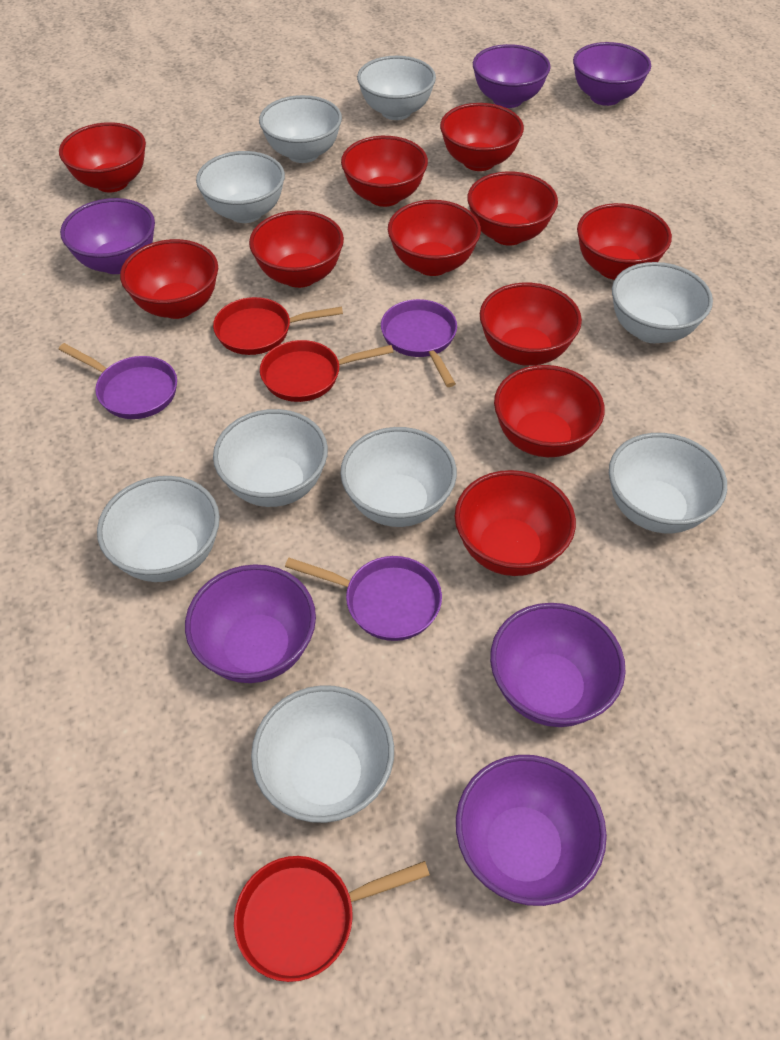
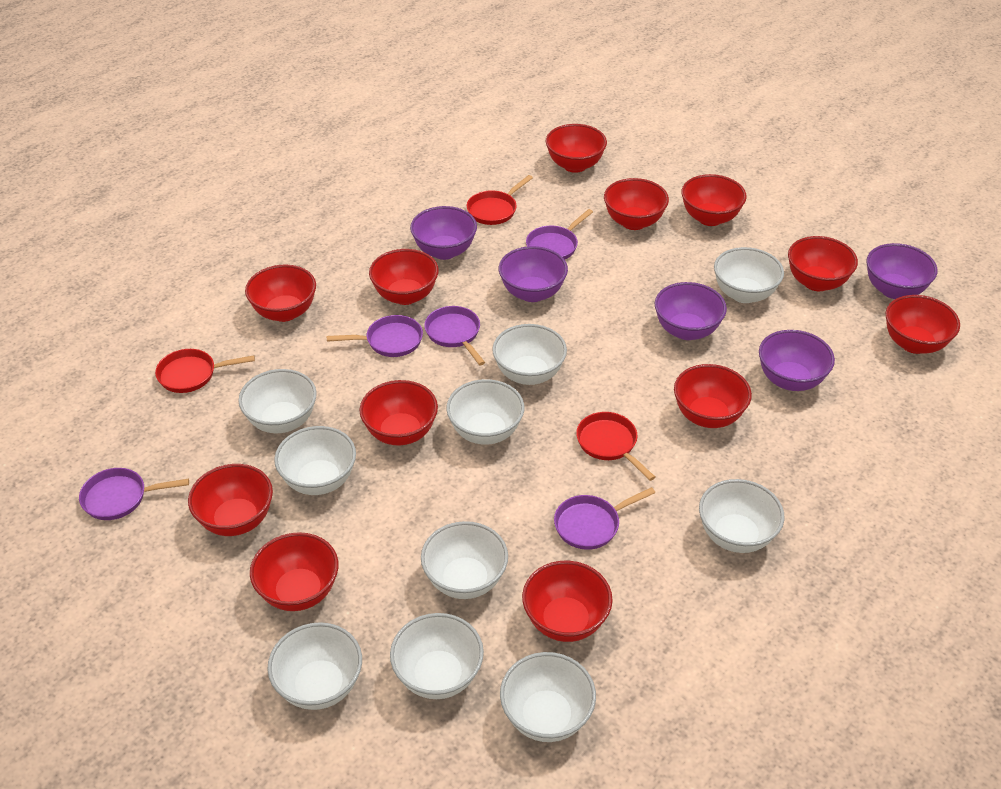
purple bowl: [60,198,155,274] [185,564,316,683] [456,755,607,906] [473,44,551,108] [490,603,626,727] [573,42,651,106] = 6 -> [410,206,477,260] [499,246,568,302] [655,282,727,340] [759,330,835,391] [866,243,937,299] = 5
purple pan: [58,343,177,419] [285,556,442,641] [381,299,457,387] = 3 -> [79,468,189,520] [327,315,423,357] [424,306,485,365] [526,209,593,260] [554,487,655,550] = 5
red bowl: [59,122,146,192] [120,239,218,319] [249,210,344,288] [341,136,428,207] [388,200,481,276] [440,103,524,171] [455,470,576,576] [467,171,558,246] [480,283,582,366] [494,365,605,457] [577,203,672,280] = 11 -> [188,464,273,536] [245,265,316,322] [250,532,338,611] [360,380,438,445] [369,249,439,305] [522,561,613,642] [546,124,607,173] [604,178,669,230] [674,364,752,428] [681,174,747,226] [788,236,858,291] [885,295,960,354] = 12
white bowl: [97,476,220,582] [196,151,285,223] [213,409,328,507] [251,685,394,823] [259,95,342,163] [340,427,457,527] [357,56,436,120] [609,433,727,533] [612,262,713,343] = 9 -> [238,369,317,433] [267,622,362,710] [274,426,356,495] [390,613,484,699] [421,521,508,599] [446,379,524,445] [492,324,567,385] [500,652,596,742] [699,479,784,553] [714,247,784,303] = 10

